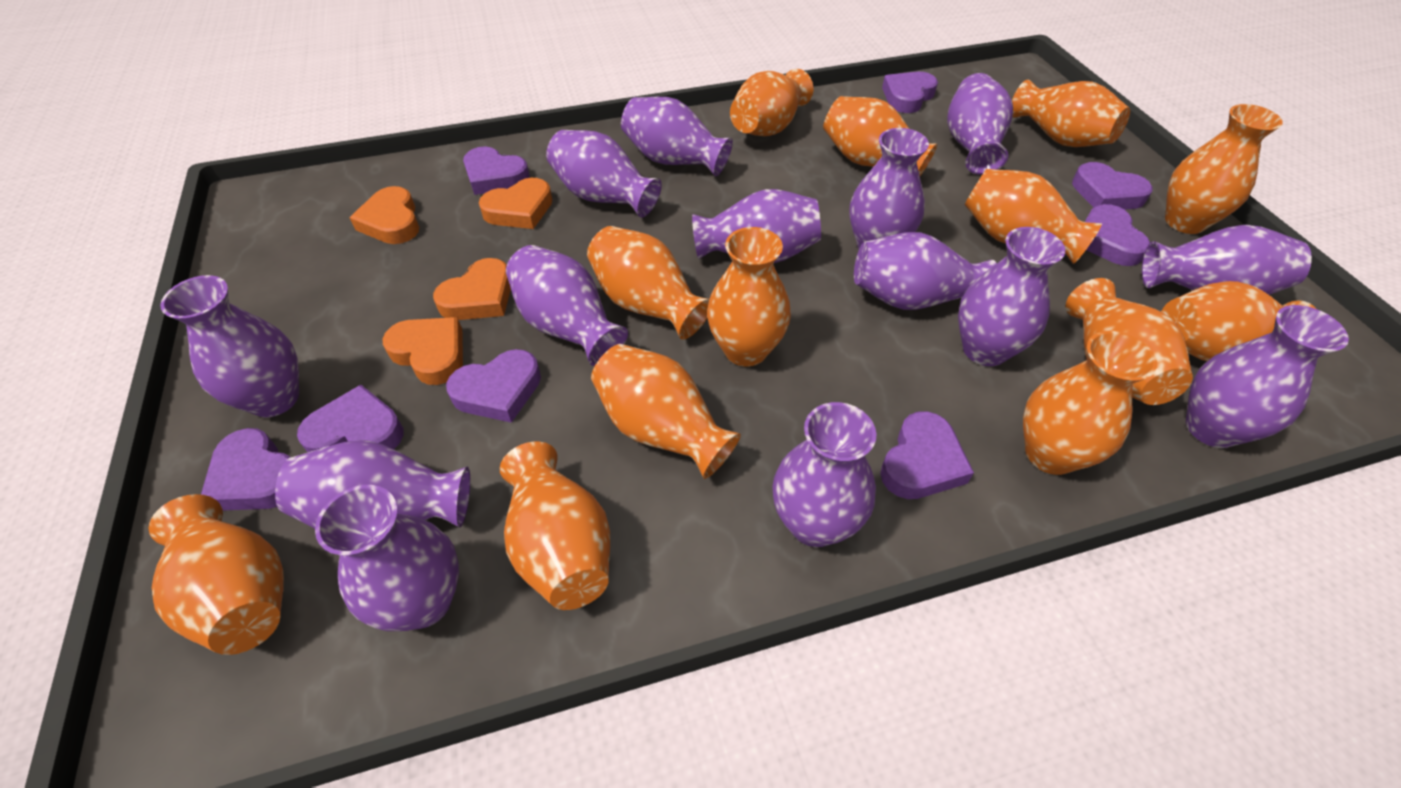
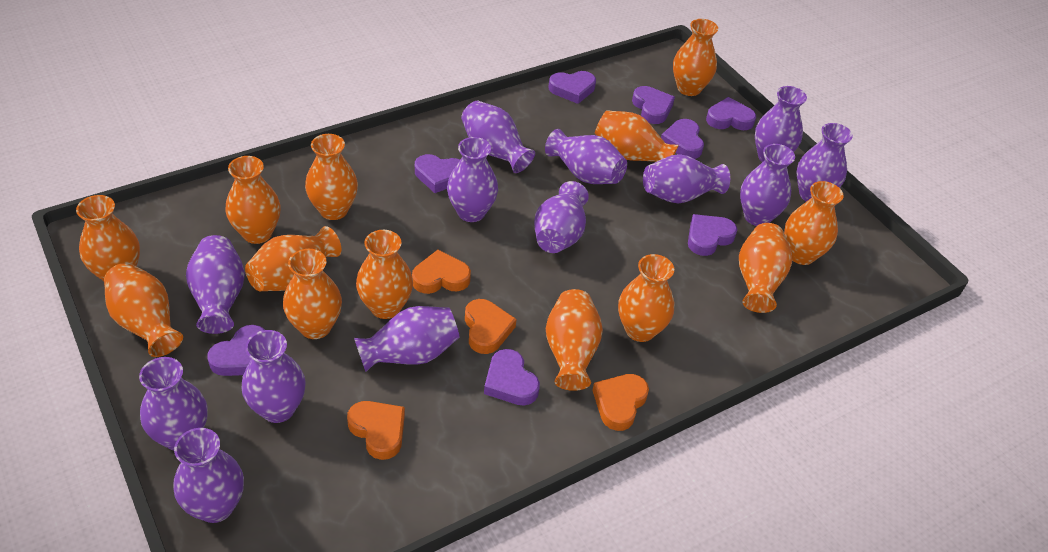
purple vase: [160,275,299,417] [275,440,470,529] [315,485,459,631] [506,245,628,366] [546,130,662,218] [621,97,733,176] [692,189,821,263] [772,402,876,547] [850,128,929,249] [854,232,997,310] [947,73,1013,175] [958,227,1065,366] [1142,225,1312,295] [1186,305,1349,448] = 14 -> [139,357,208,451] [173,428,244,523] [186,235,245,334] [242,330,306,423] [354,306,459,372] [447,137,498,222] [461,101,535,173] [534,181,589,253] [545,129,627,184] [643,154,730,204] [740,144,795,226] [755,86,807,162] [797,123,853,202] = 13

